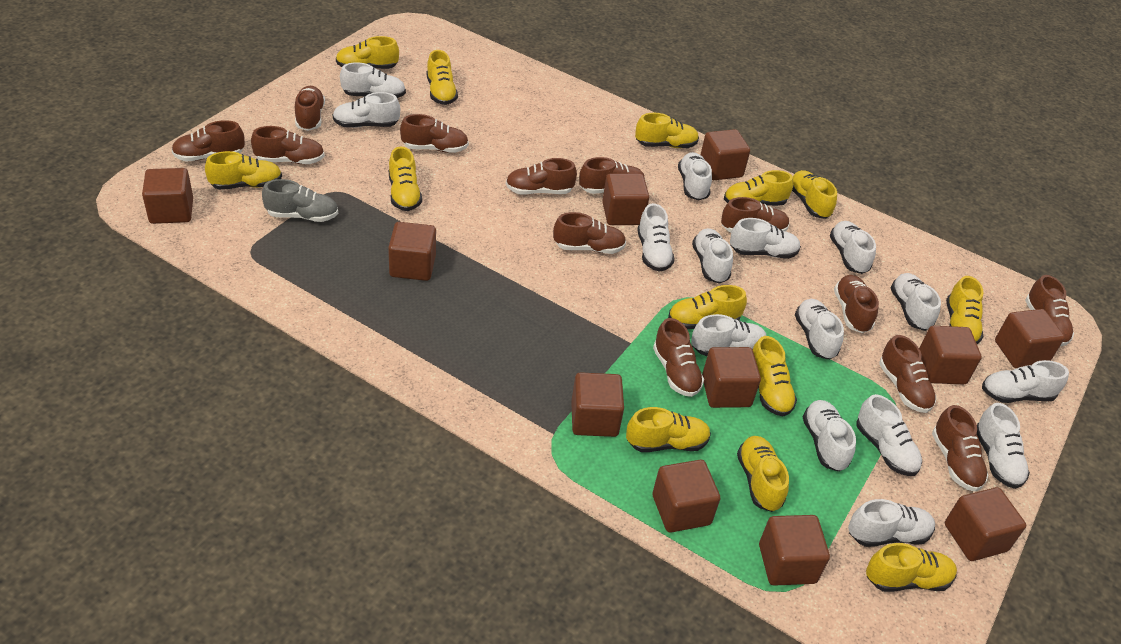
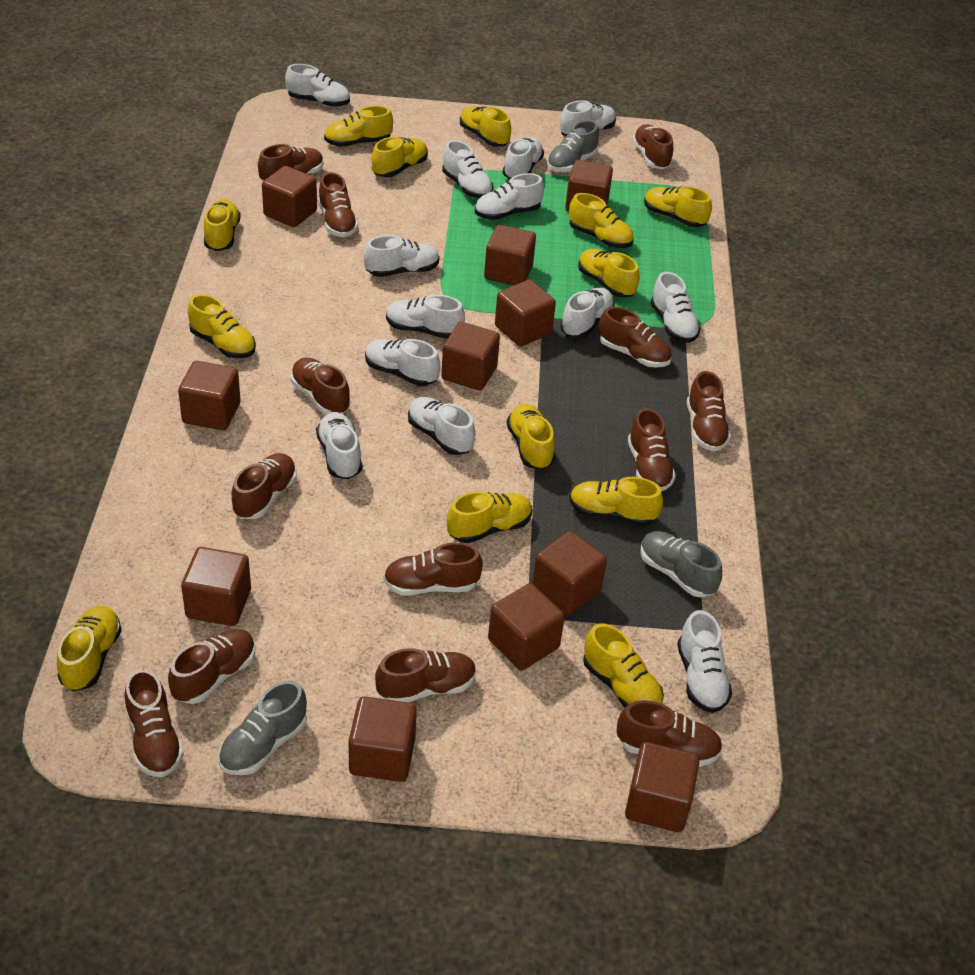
grey shoe: [262,179,338,222] = 1 -> [219,680,307,775] [547,120,599,172] [640,531,722,597] = 3
white shoe: [333,92,400,128] [340,63,406,98] [637,203,675,272] [678,152,712,201] [691,314,766,356] [692,228,733,284] [730,218,801,259] [795,299,844,360] [803,400,856,472] [830,221,876,274] [848,499,935,547] [856,394,922,476] [891,273,941,331] [977,403,1030,489] [982,360,1069,403] = 15 -> [285,64,350,107] [316,412,362,479] [364,235,440,277] [365,339,440,386] [386,295,465,339] [408,397,476,455] [442,140,493,198] [475,173,544,220] [503,137,544,179] [560,100,616,136] [560,288,614,338] [651,272,701,343] [677,610,732,713] = 13

